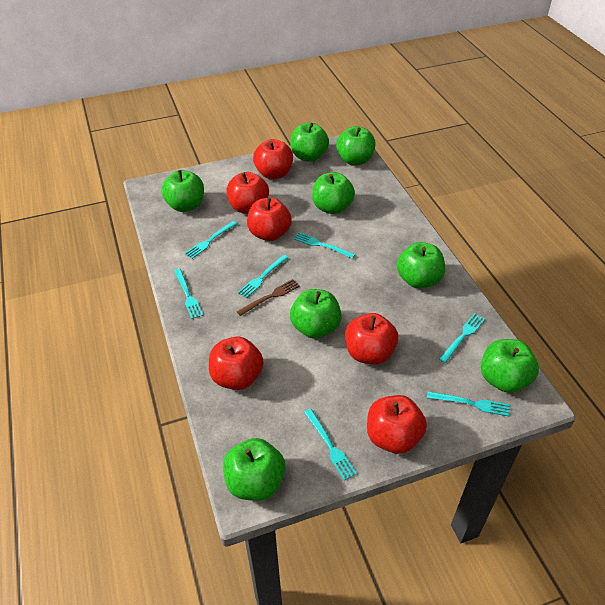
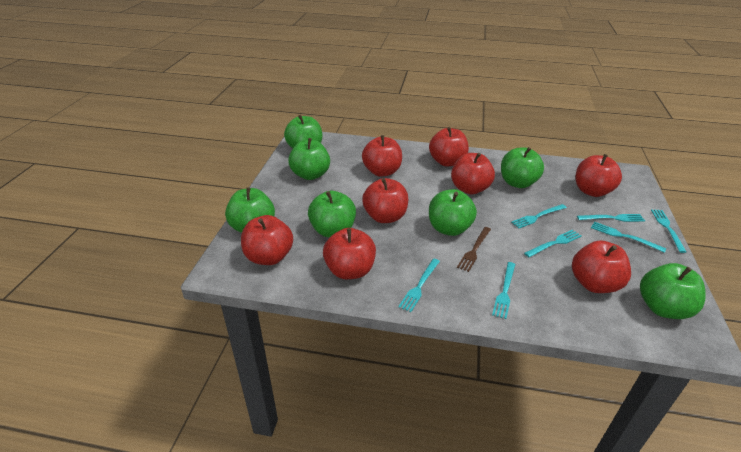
green apple: [161,170,204,212] [223,438,286,501] [290,123,329,162] [290,289,342,339] [312,172,355,214] [336,126,375,165] [397,242,445,289] [481,339,539,393] = 8 -> [225,187,275,233] [284,115,322,148] [288,138,330,180] [308,191,356,237] [429,189,477,236] [501,147,544,188] [640,263,706,319] = 7
red apple: [209,336,264,390] [226,172,269,214] [247,197,292,241] [253,139,293,179] [345,313,398,365] [367,395,427,454] = 6 -> [241,215,293,265] [323,228,376,279] [362,135,402,177] [362,178,408,223] [429,127,469,166] [451,153,495,194] [572,240,631,293] [576,154,622,197] = 8

